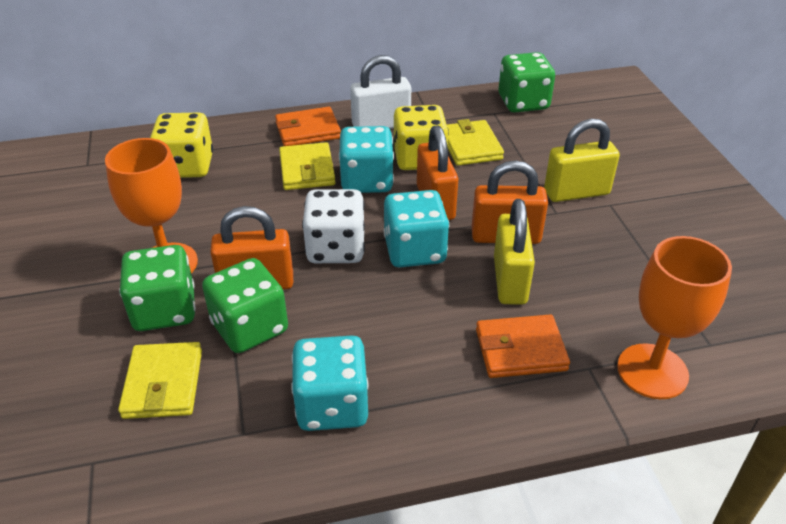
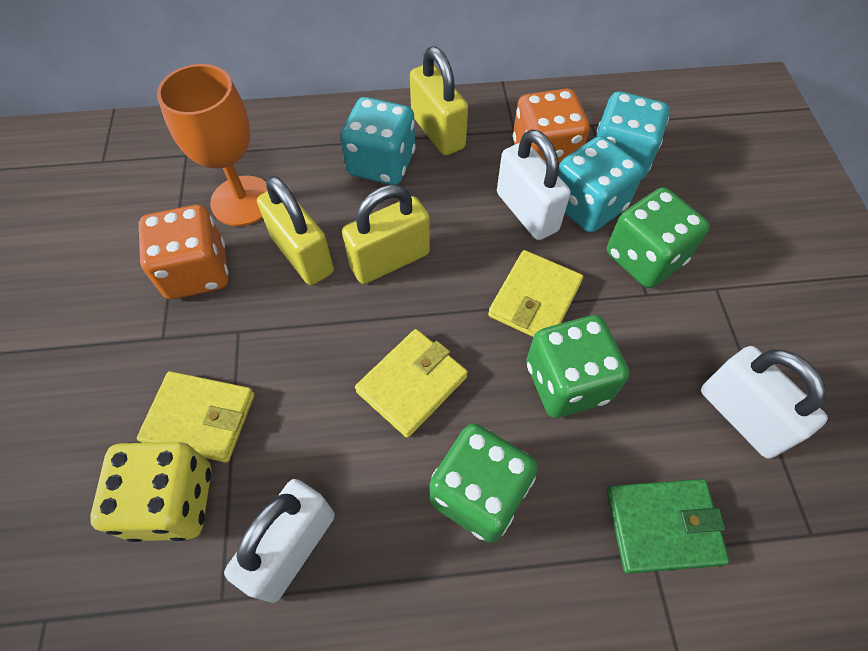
green wallet: none = 0 -> [607,479,730,574] = 1
orange dice: none = 0 -> [139,205,228,299] [513,89,589,164] = 2
orange goblet: [105,138,198,273] [617,236,732,399] = 2 -> [157,64,267,226] = 1
orange padlock: [210,206,293,290] [417,126,458,220] [472,161,548,244] = 3 -> none = 0
orange wallet: [275,107,341,146] [476,314,570,378] = 2 -> none = 0
white dice: [302,189,365,263] = 1 -> none = 0
white padlock: [350,55,411,129] = 1 -> [224,479,335,603] [497,129,571,240] [701,346,828,459] = 3
yellow dice: [150,112,213,178] [393,105,449,170] = 2 -> [90,442,211,542] = 1
yellow padlock: [494,199,535,305] [544,119,620,202] = 2 -> [257,176,334,285] [342,185,430,284] [410,46,468,156] = 3

